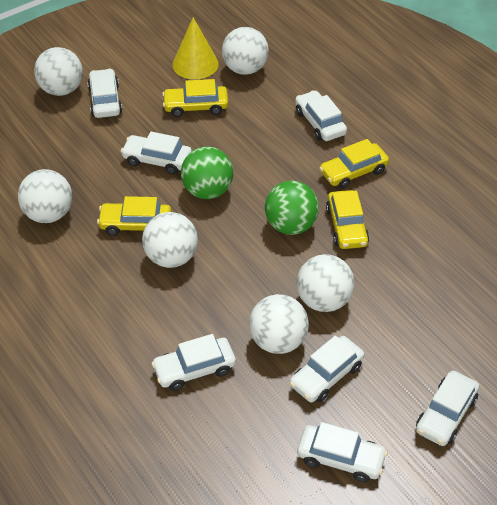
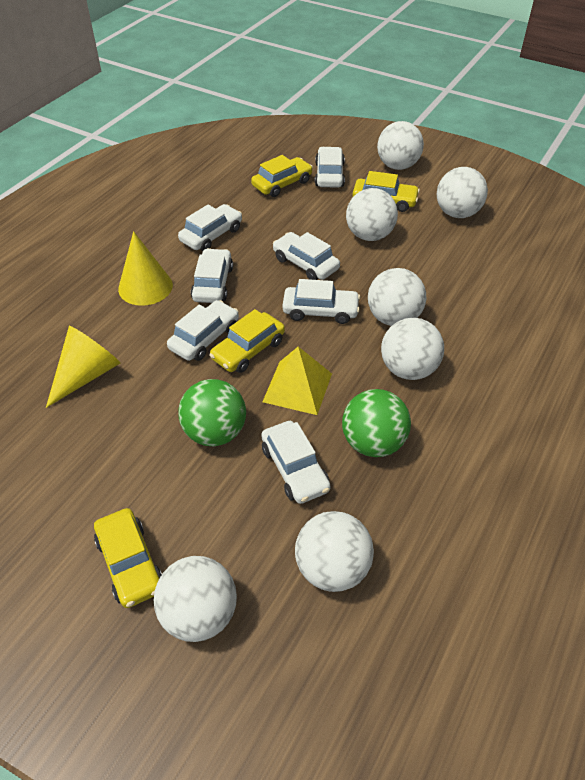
white ball: [18,169,72,223] [34,47,83,96] [142,212,198,268] [222,27,269,75] [249,294,309,354] [297,254,354,312] = 6 -> [154,556,237,642] [295,511,374,592] [346,188,398,241] [368,268,426,326] [377,121,424,170] [381,318,444,380] [437,167,488,218] = 7
yellow cone: [173,17,219,80] = 1 -> [46,326,120,408] [118,231,173,306] = 2
yellow pyramid: none = 0 -> [263,347,332,415] = 1

